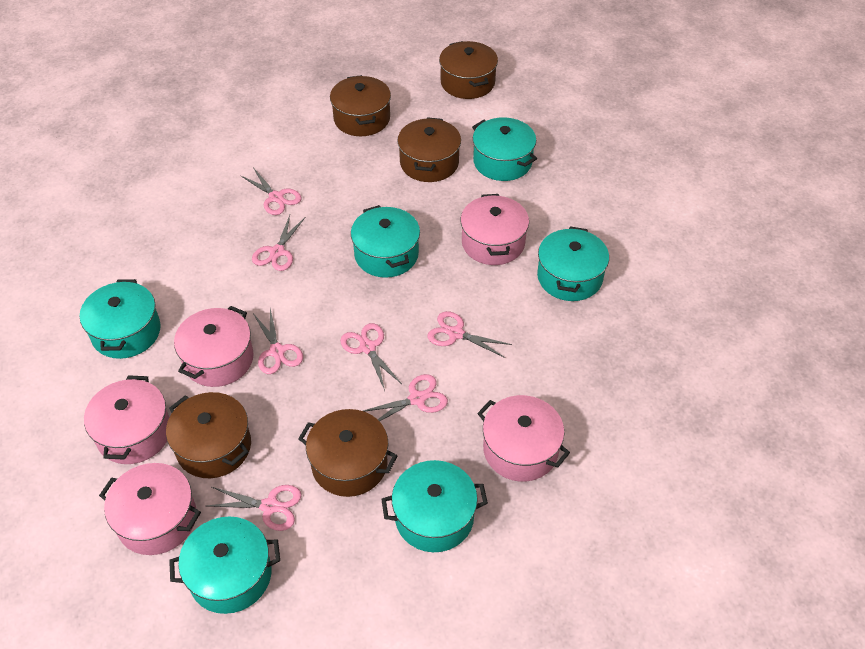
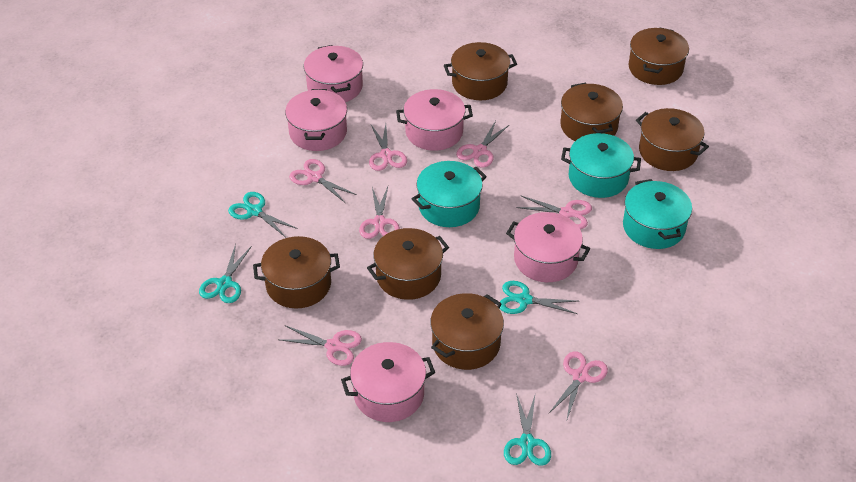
brown pot: [166,392,251,478] [298,409,397,497] [330,75,391,136] [397,117,461,182] [439,41,498,99] = 5 -> [253,236,340,309] [367,228,449,300] [430,293,504,370] [444,42,517,100] [560,83,623,141] [629,27,689,85] [636,108,709,171] = 7
turquoise pot: [80,279,161,359] [169,517,280,614] [351,205,420,278] [381,460,488,552] [472,117,537,181] [537,226,609,301] = 6 -> [412,161,487,227] [561,133,641,198] [623,179,692,249] = 3
turquoise scissors: none = 0 -> [199,244,252,303] [228,192,298,237] [500,281,577,314] [504,393,551,466] = 4

